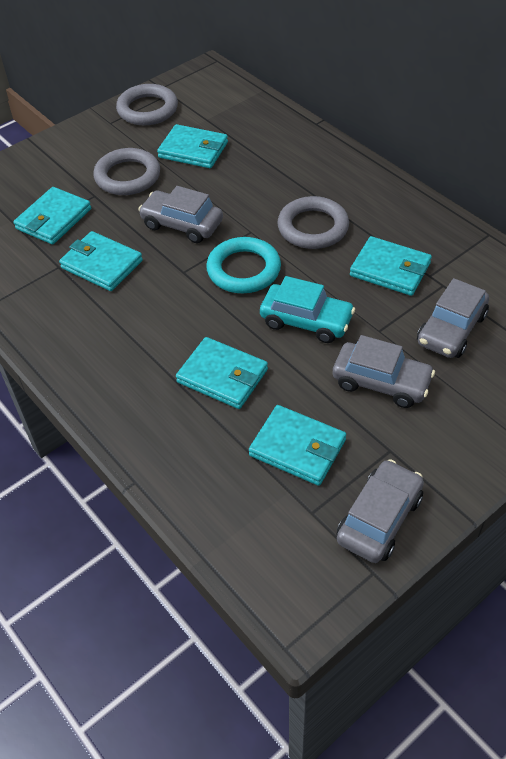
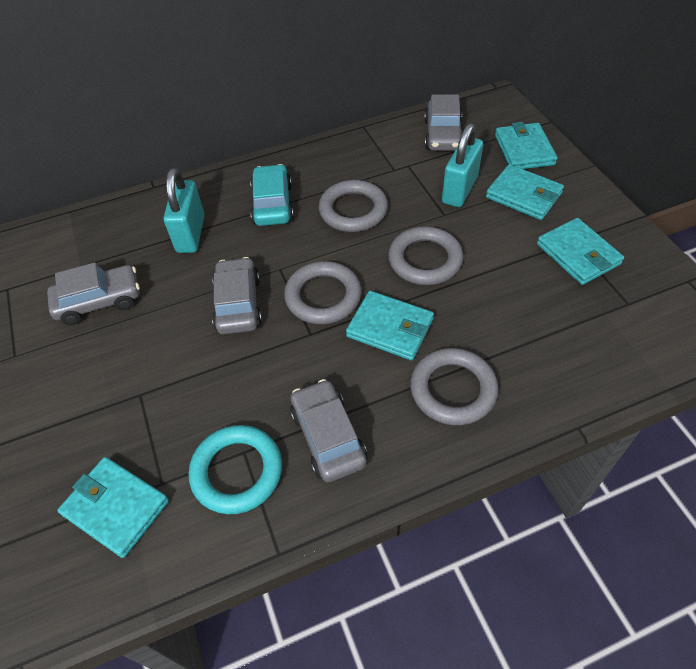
grey ring: [93,148,160,195] [116,84,178,125] [277,196,349,249] = 3 -> [284,261,362,324] [319,180,388,232] [388,227,463,285] [410,348,498,425] = 4
turquoise padlock: none = 0 -> [164,168,205,253] [442,123,483,207] = 2
turquoise wallet: [13,187,91,244] [59,231,143,291] [157,124,228,168] [176,337,268,409] [249,405,346,486] [350,236,432,296] = 6 -> [57,457,169,558] [346,291,434,360] [486,164,564,220] [495,122,558,169] [537,218,624,285] = 5

